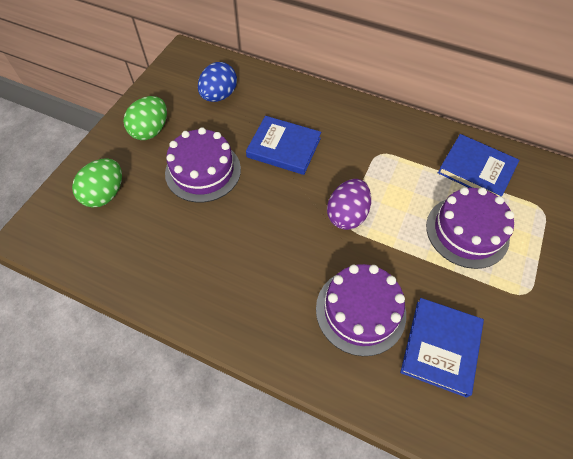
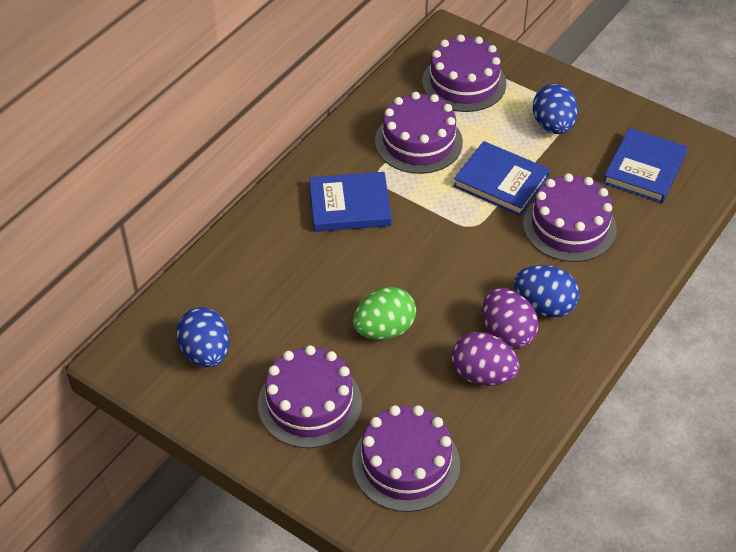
blue egg: [198,62,237,102] = 1 -> [176,307,230,367] [514,265,579,318] [533,84,578,134] = 3
green egg: [72,158,122,207] [123,96,167,140] = 2 -> [353,287,416,340] = 1
purple cake: [165,127,241,203] [316,264,406,356] [426,187,514,269] = 3 -> [258,345,362,448] [352,405,460,512] [375,92,463,174] [422,34,506,112] [523,173,617,262] = 5
purple egg: [327,179,371,230] = 1 -> [451,332,520,386] [482,288,539,349] = 2

